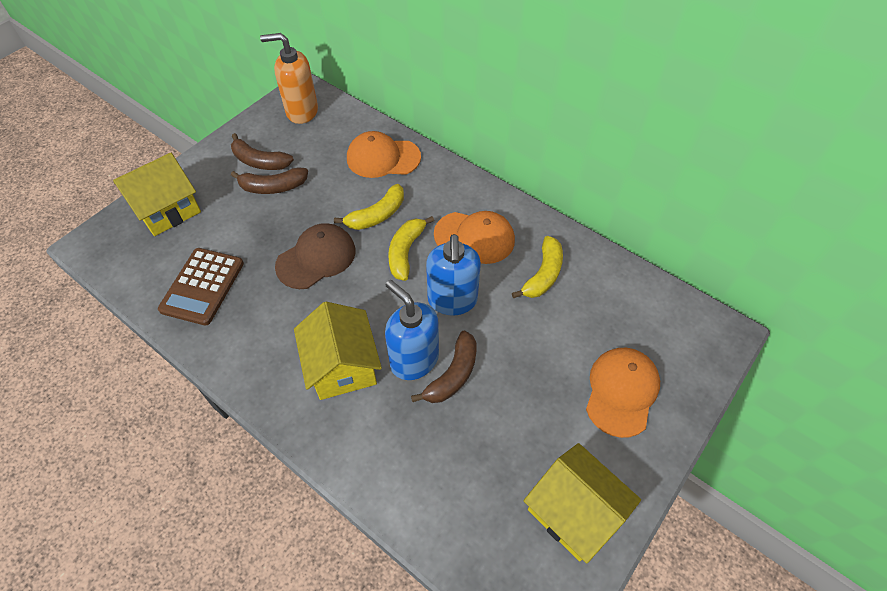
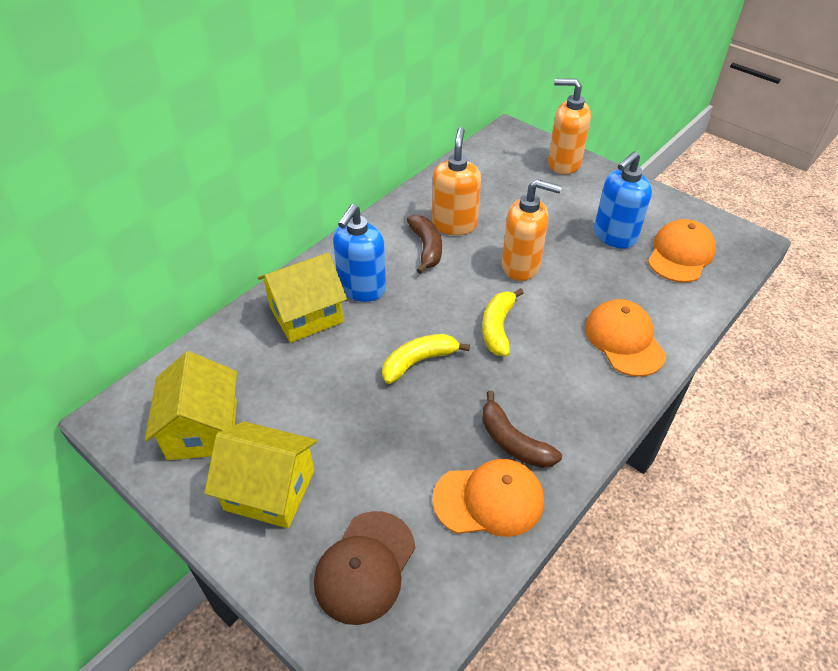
brown banana: [231,133,294,170] [231,167,308,194] [411,331,476,403] = 3 -> [407,215,442,274] [482,391,562,468] = 2
brown calculator: [158,248,244,326] = 1 -> none = 0
orange soap dispenser: [260,33,318,124] = 1 -> [432,127,481,235] [502,179,562,281] [548,79,591,174] = 3
yellow banana: [334,184,404,230] [388,216,434,281] [512,236,563,298] = 3 -> [382,334,470,384] [482,288,524,356] = 2

